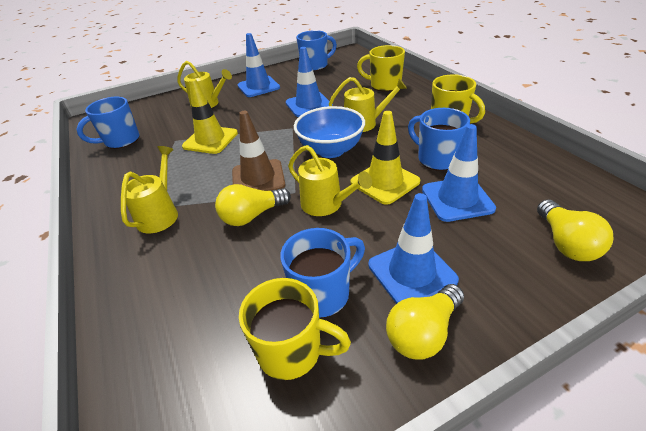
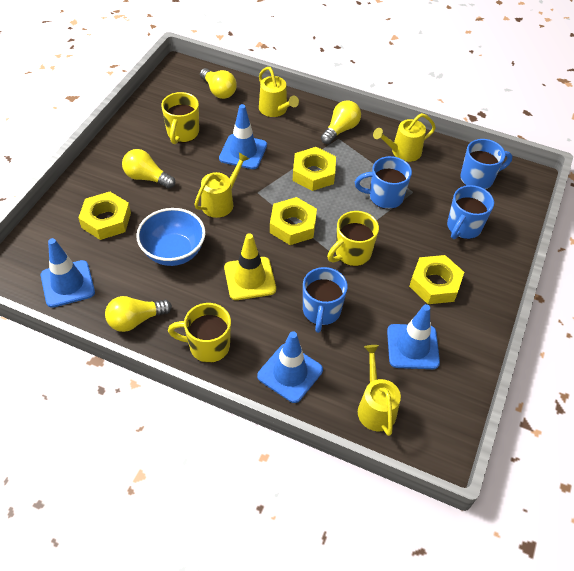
brown traffic cone: [232,111,285,191] = 1 -> none = 0
yellow light bulb: [215,184,291,226] [386,284,464,360] [537,200,613,261] = 3 -> [105,296,172,332] [122,149,175,188] [200,68,237,99] [321,100,361,144] = 4
yellow nut: none = 0 -> [78,192,131,240] [270,197,317,245] [292,147,336,191] [409,255,464,304] = 4
yellow traffic cone: [182,79,238,154] [350,111,420,205] = 2 -> [224,233,276,300] = 1

